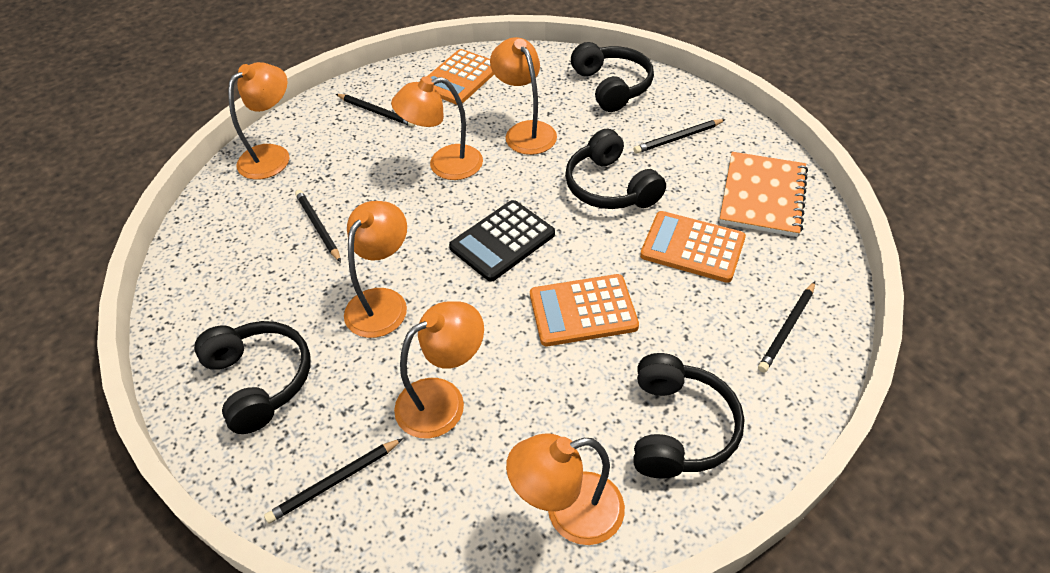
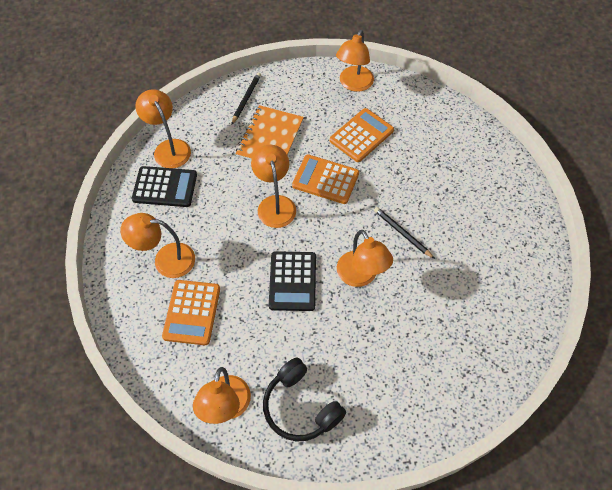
black calculator: [449,200,555,281] = 1 -> [132,166,197,207] [269,251,316,311] = 2
black headphones: [194,321,310,434] [565,129,666,209] [571,42,654,112] [633,353,745,479] = 4 -> [263,357,346,442] = 1
black pencil: [264,438,403,523] [295,190,341,262] [336,94,415,127] [633,119,726,154] [758,282,815,373] = 5 -> [231,72,261,125] [374,207,435,259] = 2

